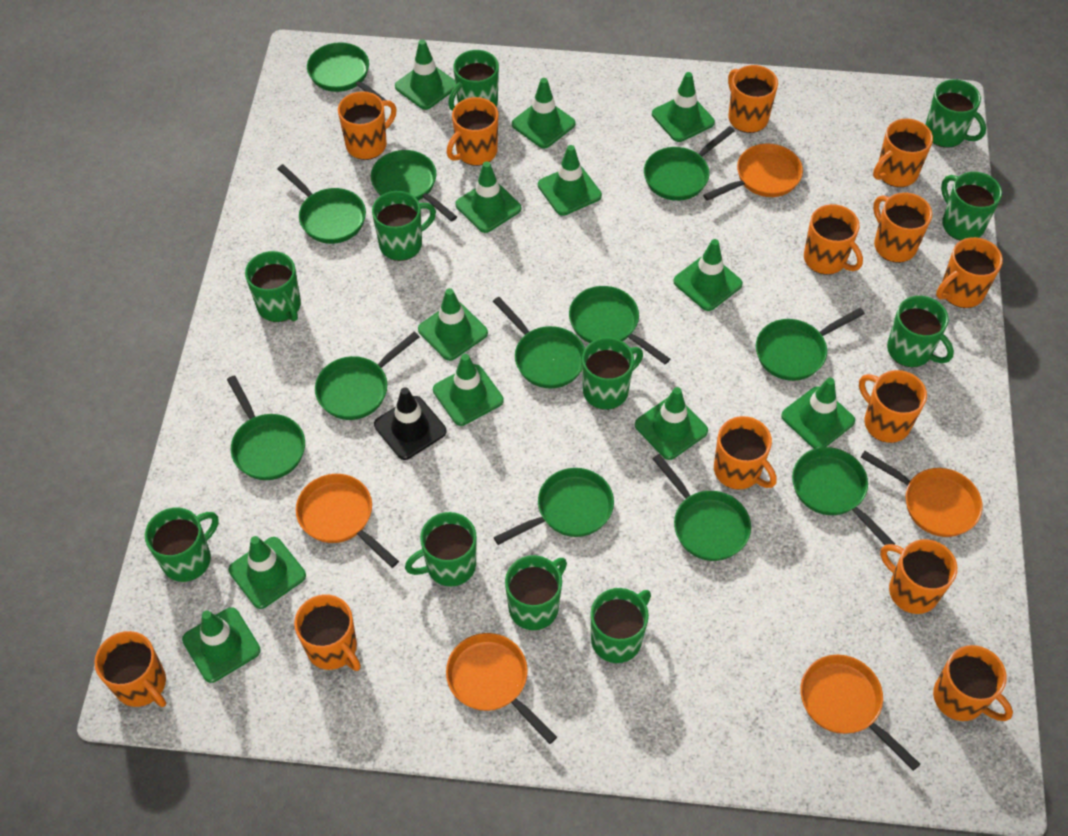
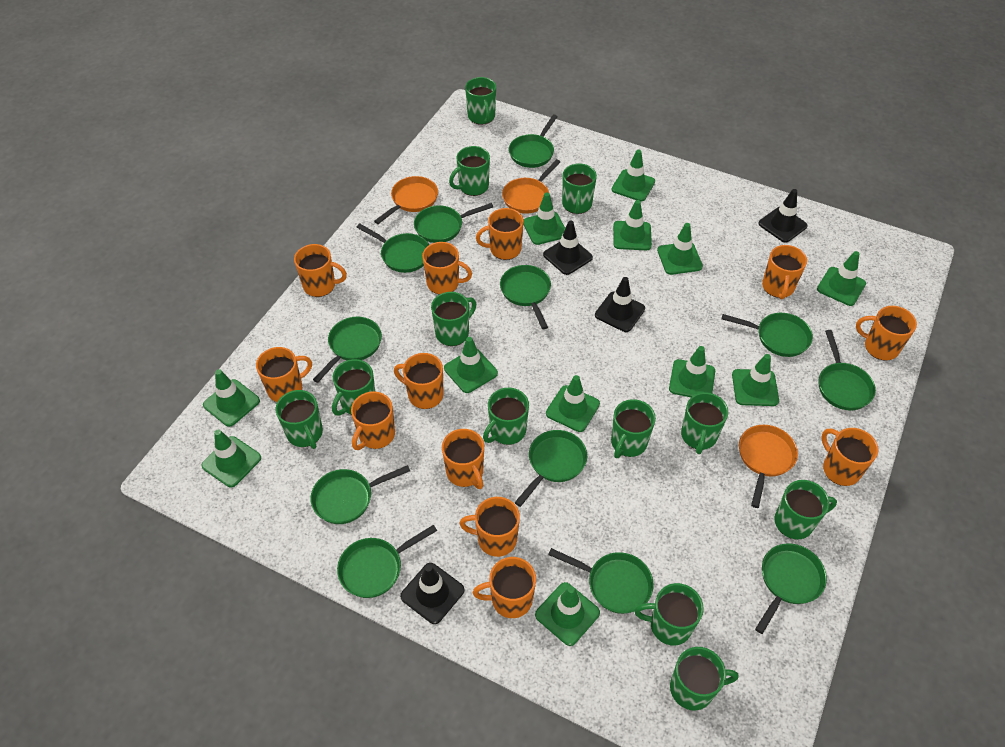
black traffic cone: [374,387,447,460] = 1 -> [400,563,464,624] [543,221,593,275] [595,277,645,332] [758,189,808,243] = 4
green mug: [145,508,219,582] [245,251,301,322] [372,191,436,261] [405,512,477,587] [448,50,499,111] [505,555,567,630] [582,337,643,410] [591,588,651,663] [887,296,954,367] [925,79,986,148] [941,172,1002,241] = 11 -> [276,390,323,449] [332,359,375,416] [431,292,476,346] [449,146,490,196] [465,77,496,125] [483,388,529,445] [562,163,597,214] [611,399,656,458] [634,583,704,646] [670,647,738,711] [681,392,728,454] [775,480,837,539] = 12
orange mug: [94,631,166,707] [294,594,361,671] [338,91,397,160] [447,97,498,166] [714,416,777,490] [728,65,778,133] [804,204,863,275] [859,370,927,443] [873,118,933,187] [873,193,932,263] [880,539,957,614] [933,645,1013,721] [936,237,1003,308] = 13 -> [256,347,312,402] [294,244,347,297] [351,392,395,450] [394,353,444,409] [422,242,472,295] [442,429,484,489] [459,497,520,557] [473,557,536,618] [476,208,524,260] [762,245,807,299] [821,428,878,486] [856,306,917,361] = 12
orange pan: [296,474,399,568] [446,633,557,744] [703,143,803,201] [800,655,920,771] [861,451,982,537] = 5 -> [374,176,438,224] [502,159,560,214] [739,425,798,508] = 3

